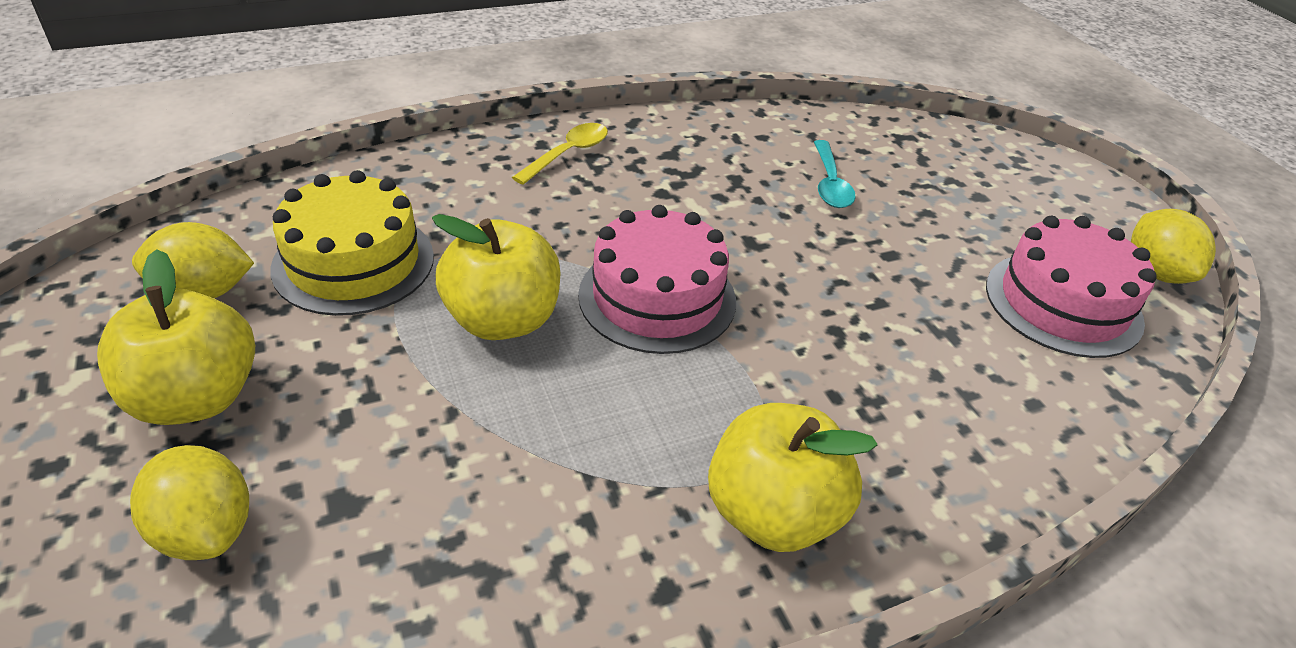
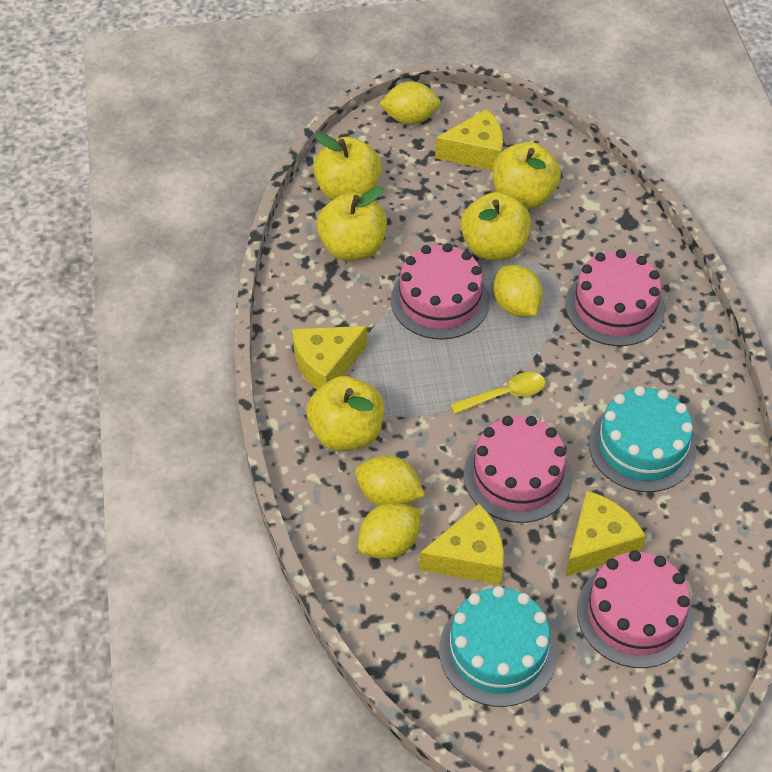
pink cake: [578,205,736,354] [986,216,1157,358] = 2 -> [391,243,490,340] [464,416,572,523] [565,249,665,346] [577,550,694,668] = 4
turquoise cake: none = 0 -> [439,586,557,707] [589,386,696,492] = 2
turquoise spoon: [814,140,856,208] = 1 -> none = 0
yellow apple: [97,249,255,425] [432,214,560,340] [708,403,878,552] = 3 -> [307,376,384,451] [313,133,382,200] [317,186,387,261] [461,192,531,261] [493,142,561,209] = 5
yellow cake: [270,170,434,316] = 1 -> none = 0
yellow cheese: none = 0 -> [292,326,367,390] [419,504,504,585] [435,109,503,170] [565,491,646,577] = 4
yellow lemon: [130,445,249,560] [132,222,254,298] [1131,209,1216,284] = 3 -> [355,456,425,506] [358,502,421,559] [379,81,441,125] [493,265,543,317] = 4

